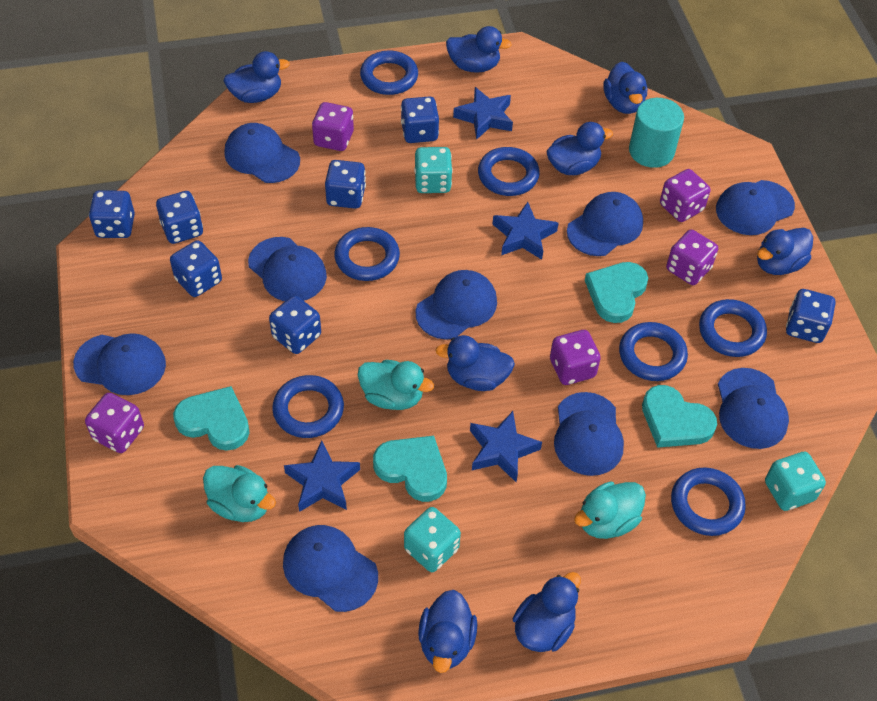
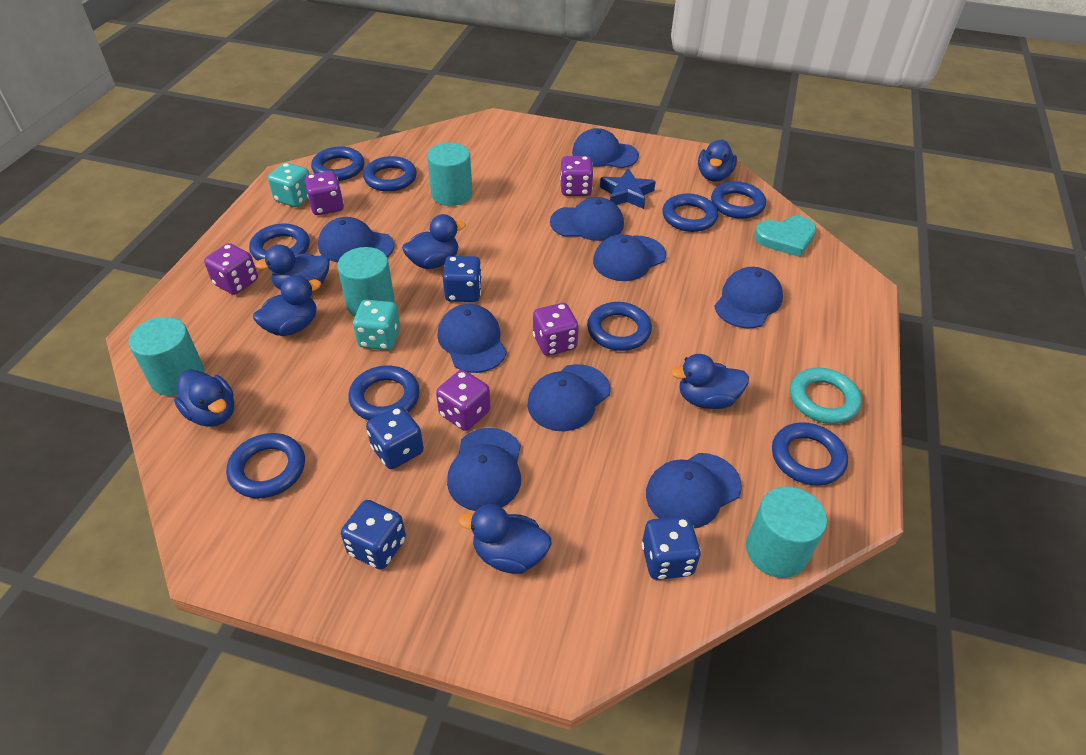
blue dice: [89,190,135,238] [156,191,203,244] [170,240,222,297] [269,296,321,354] [325,160,366,209] [401,96,439,143] [786,289,835,343] = 7 -> [341,500,406,570] [366,406,424,469] [443,256,482,302] [642,516,701,580] = 4
blue duck: [224,51,290,103] [418,590,477,673] [435,335,515,391] [446,26,512,73] [513,572,581,652] [546,122,613,175] [604,61,647,114] [757,228,813,275] = 8 -> [174,369,234,427] [253,275,321,336] [255,244,330,290] [402,214,466,269] [458,504,551,574] [670,354,749,409] [698,139,737,182] = 7
blue ring: [272,375,344,438] [334,227,400,281] [360,51,418,95] [478,147,540,196] [619,322,688,381] [671,467,746,536] [699,299,767,357] = 7 -> [226,433,305,498] [249,223,310,261] [311,146,364,181] [348,365,420,420] [363,156,417,192] [587,302,652,351] [662,193,718,232] [711,181,766,219] [772,422,848,486] = 9
blue star: [284,440,360,512] [453,87,513,140] [470,411,542,482] [492,202,559,260] = 4 -> [600,168,656,209] = 1
turquoise cylinder: [629,98,684,168] = 1 -> [129,317,205,396] [337,247,395,317] [427,142,472,206] [746,486,827,578] = 4
turquoise dice: [404,507,461,572] [414,147,453,193] [765,452,826,511] = 3 -> [268,163,310,207] [353,300,400,350] = 2
turquoise duck: [203,465,276,522] [358,360,434,410] [574,481,646,539] = 3 -> none = 0
turquoise heart: [173,386,250,451] [373,436,447,502] [585,262,648,323] [642,385,717,448] = 4 -> [754,216,817,257] = 1
turquoise ring: none = 0 -> [790,368,862,424] = 1

